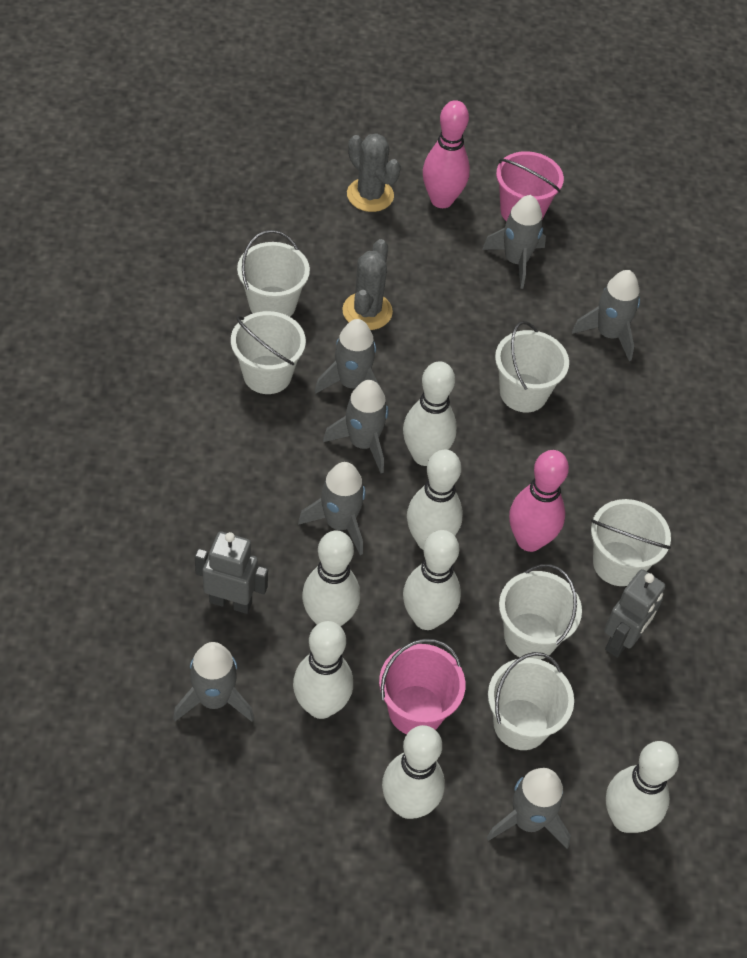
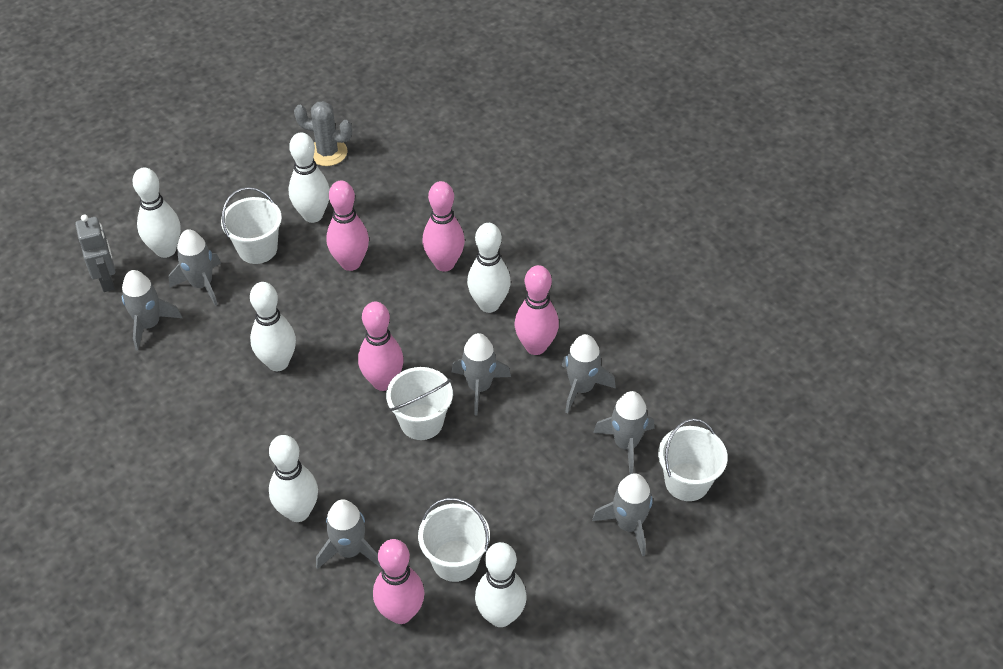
grey cactus: [342,239,393,330] [347,133,401,212] = 2 -> [294,101,352,166] = 1
grey robot: [195,531,268,614] [604,569,665,658] = 2 -> [75,214,115,292] = 1
pink bowling pin: [423,100,470,208] [509,450,569,552] = 2 -> [326,181,369,271] [358,302,404,391] [373,539,424,624] [422,181,465,271] [515,265,559,355] = 5
pink bucket: [379,639,465,734] [496,151,564,221] = 2 -> none = 0
white bowling pin: [293,621,353,719] [302,530,360,626] [382,725,445,819] [403,361,457,466] [403,530,461,630] [407,450,463,550] [606,741,679,833] = 7 -> [132,168,181,258] [250,282,296,371] [269,435,318,522] [288,132,330,223] [467,223,511,313] [475,542,526,627] = 6
white bucket: [231,311,306,394] [237,230,310,317] [488,652,574,750] [495,321,569,412] [499,564,582,660] [591,499,671,586] = 6 -> [221,187,282,264] [386,367,453,440] [418,498,490,582] [658,418,728,501] = 4

